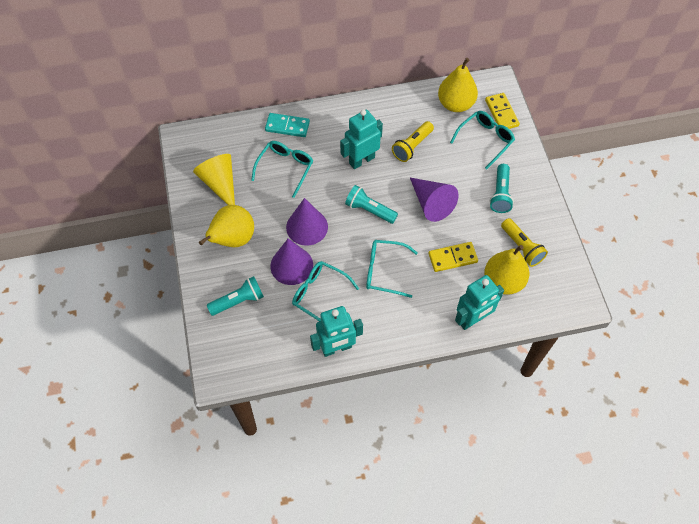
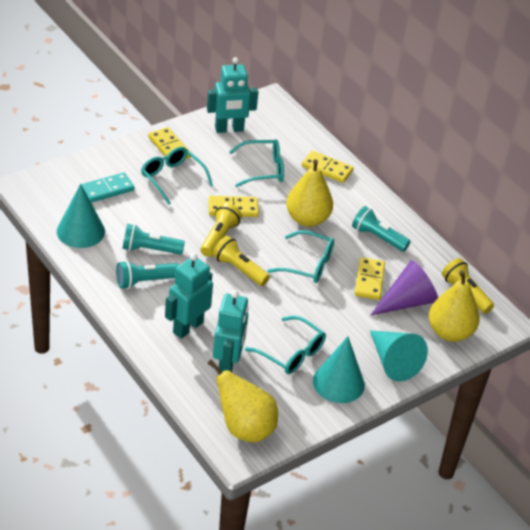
purple cone: [270,239,313,285] [286,198,328,246] [410,178,459,222] = 3 -> [370,260,438,316] = 1
turquoise cone: none = 0 -> [57,184,105,248] [313,336,365,403] [370,330,428,382] = 3
yellow cone: [193,154,235,205] = 1 -> none = 0
yellow domino: [428,242,478,272] [485,93,520,129] = 2 -> [148,127,191,159] [208,196,259,217] [302,151,353,183] [355,257,385,300] = 4
yellow flashlight: [392,121,434,162] [501,218,548,267] = 2 -> [200,203,242,257] [213,236,270,286] [442,258,494,314] = 3

